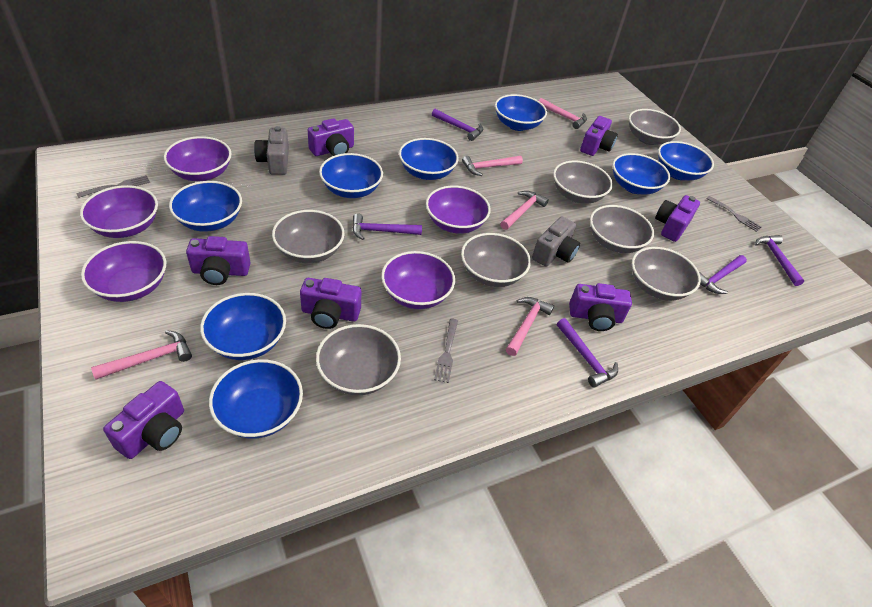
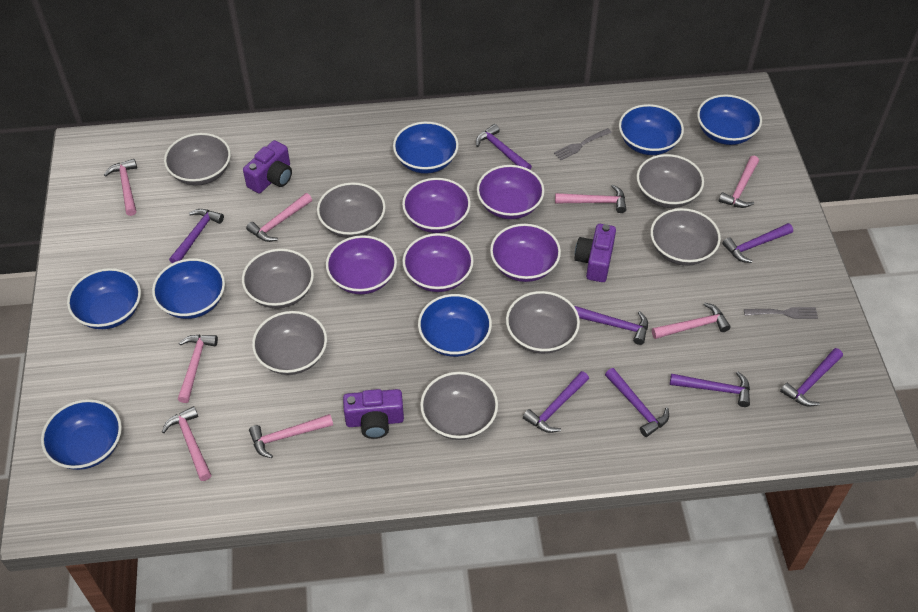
blue bowl: [169,181,242,232] [200,293,286,360] [209,359,303,439] [319,153,383,198] [399,138,459,180] [495,94,547,131] [612,153,670,195] [658,141,714,180] = 8 -> [41,399,122,470] [67,268,141,329] [152,258,225,319] [393,122,459,174] [418,294,492,357] [619,104,684,155] [697,95,762,145] = 7
grey bowl: [272,210,345,263] [316,324,401,395] [461,233,531,287] [553,161,613,204] [590,205,654,253] [629,109,681,145] [632,247,701,301] = 7 -> [164,133,231,186] [242,249,314,309] [252,311,327,375] [317,182,386,238] [420,372,498,440] [506,291,580,354] [637,154,704,208] [650,208,721,266] = 8
grey camera: [254,126,289,175] [532,216,580,267] = 2 -> none = 0
grey fork: [76,175,150,198] [434,319,458,383] [706,196,762,232] = 3 -> [554,128,612,160] [744,307,818,319] = 2
pink hammer: [91,330,192,380] [462,156,523,176] [500,191,549,230] [506,297,554,356] [539,98,587,129] = 5 -> [104,159,137,216] [162,406,211,481] [178,335,218,403] [246,193,312,242] [249,414,333,458] [555,185,627,213] [652,302,731,339] [719,156,759,208] = 8
purple camera: [103,381,184,459] [186,236,251,285] [300,278,361,329] [308,118,354,156] [569,283,632,331] [580,116,618,156] [655,195,700,242] = 7 -> [243,140,292,193] [343,389,404,439] [575,224,616,282] = 3
purple hammer: [352,213,422,240] [432,109,483,141] [557,318,618,388] [699,255,747,294] [755,235,804,286] = 5 -> [169,209,224,263] [476,124,532,170] [523,371,589,433] [575,306,648,345] [605,368,669,437] [670,372,750,407] [722,223,793,263] [780,348,843,406] = 8

